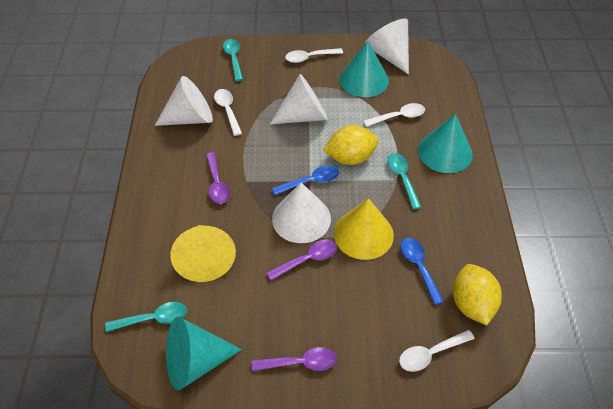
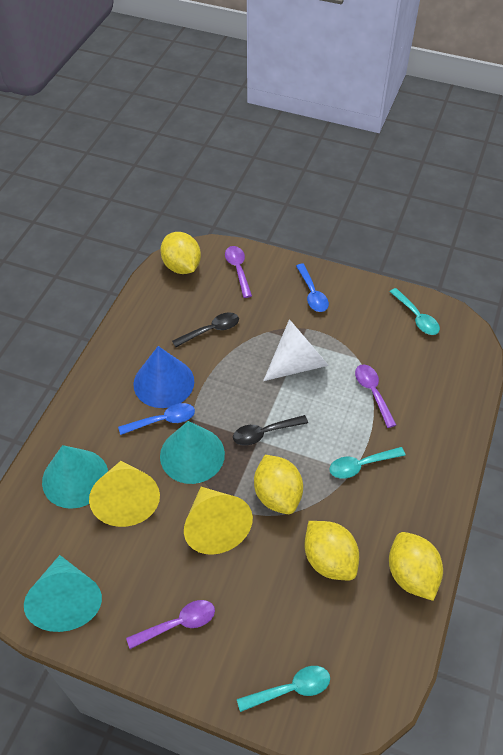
black spoon: none = 0 -> [172,312,239,347] [233,415,308,445] = 2
blue cone: none = 0 -> [133,346,194,408] = 1
white cone: [155,76,213,126] [270,74,328,124] [272,182,331,243] [365,19,409,75] = 4 -> [263,319,329,381] = 1
white spoon: [214,89,242,136] [285,48,343,63] [363,103,425,127] [399,330,475,372] = 4 -> none = 0
yellow lemon: [323,125,379,165] [453,264,502,325] = 2 -> [160,232,201,274] [254,455,303,514] [304,521,359,580] [389,532,443,601] = 4

